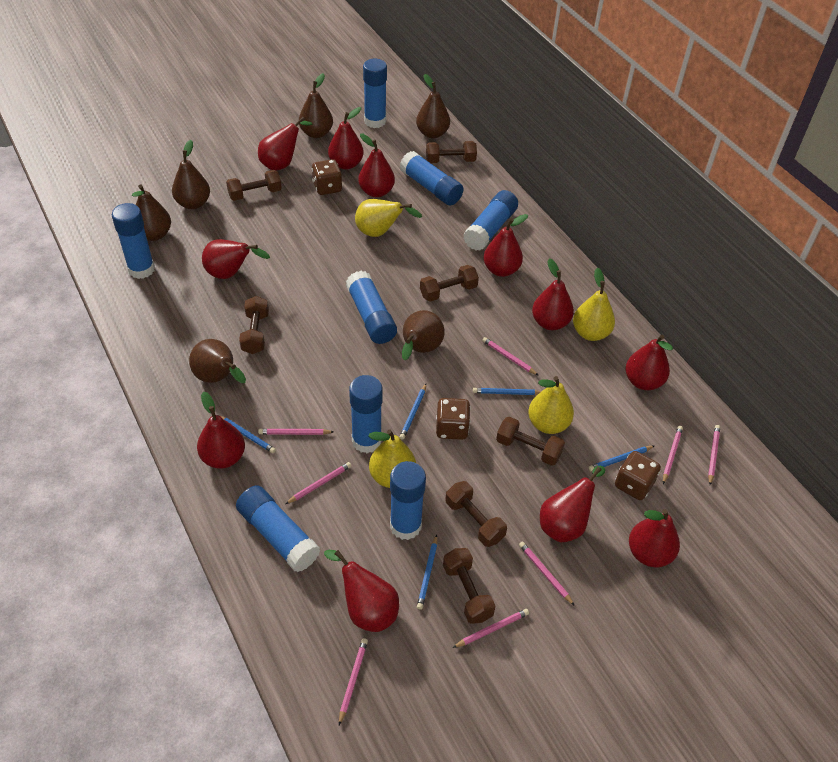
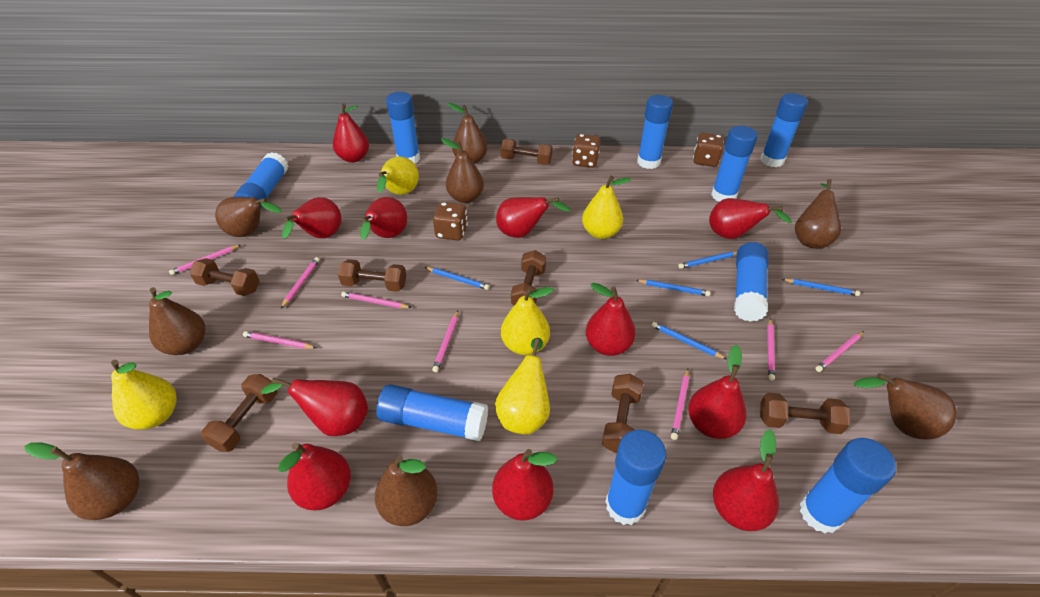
blue glue stick: [112,203,155,279] [236,485,320,572] [346,271,397,344] [349,375,383,453] [363,59,387,128] [390,461,426,540] [400,151,464,205] [463,190,518,251] = 8 -> [234,152,288,209] [376,384,488,441] [386,92,420,164] [605,430,667,525] [637,95,673,169] [711,126,758,202] [734,242,768,322] [760,93,808,167] [800,438,896,533] = 9
brown pear: [132,184,171,241] [172,140,210,209] [189,339,246,383] [299,73,333,138] [402,310,445,360] [416,74,450,138] = 6 -> [24,443,139,520] [149,288,205,355] [215,197,282,237] [375,455,438,526] [441,138,484,203] [448,103,488,164] [795,179,841,249] [853,373,957,439] = 8
yellow pear: [355,199,422,237] [369,429,416,488] [528,376,574,434] [573,268,615,341] = 4 -> [111,360,177,429] [377,156,419,195] [495,338,550,434] [501,287,554,355] [582,176,631,239] = 5

